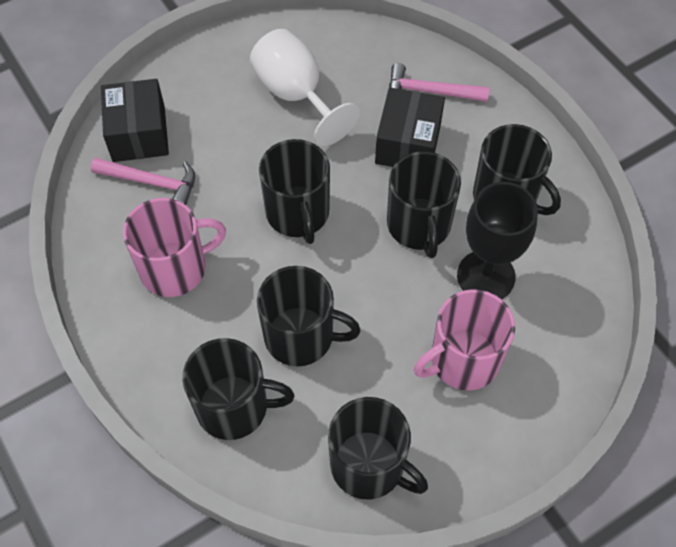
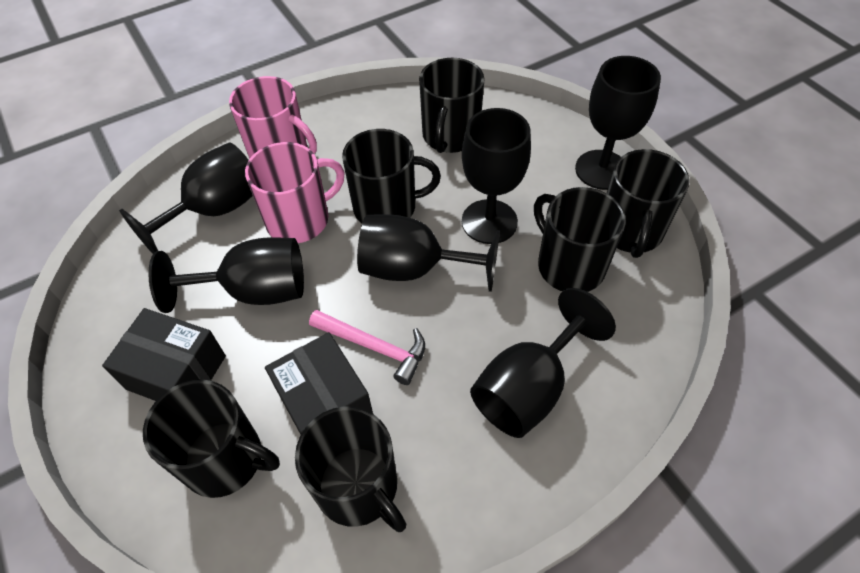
black goblet: [457,182,538,299] = 1 -> [119,142,253,254] [148,237,304,313] [357,214,500,292] [462,108,531,244] [470,288,616,438] [575,56,661,190] = 6
pink hammer: [91,158,195,205] [389,63,490,102] = 2 -> [309,310,425,385] = 1
white goblet: [250,29,360,146] = 1 -> none = 0

